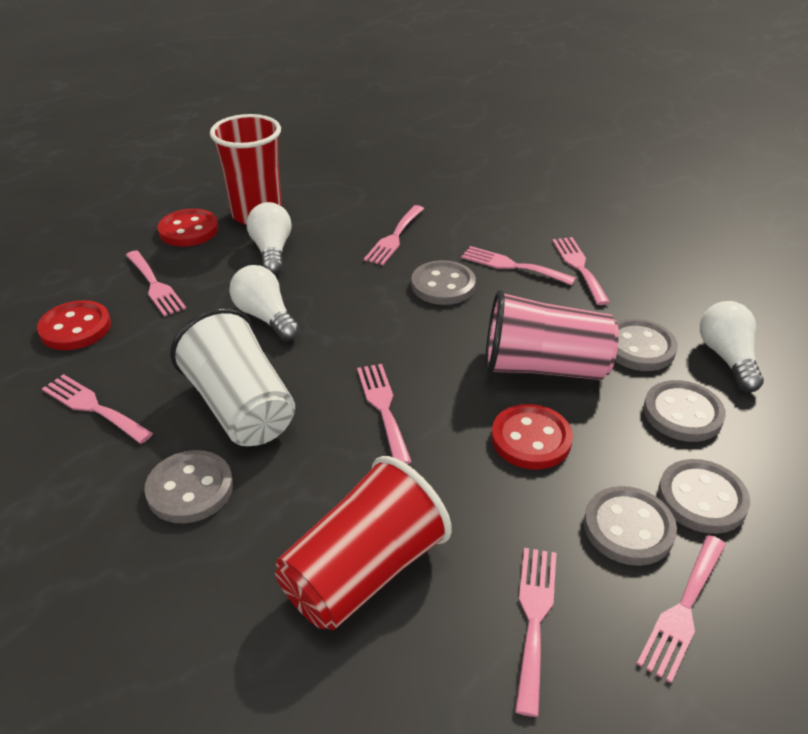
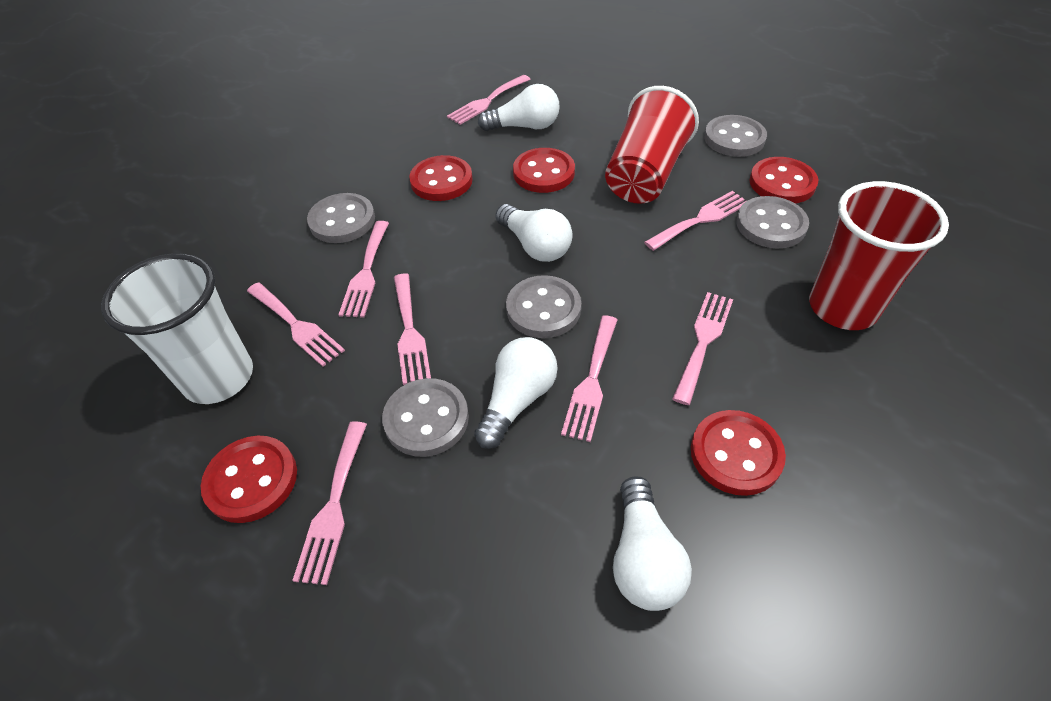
grey button: [144,450,233,523] [411,260,476,305] [584,486,677,566] [615,319,678,371] [643,380,726,442] [658,459,750,534] = 6 -> [307,193,375,243] [382,378,469,457] [506,275,581,338] [704,115,767,157] [736,196,809,248] = 5
pink cup: [485,289,619,380] = 1 -> none = 0
red button: [37,300,111,350] [158,209,218,247] [491,404,573,469] = 3 -> [201,436,297,523] [409,155,473,201] [513,148,575,193] [691,410,786,496] [750,157,818,203] = 5
white light bulb: [229,265,300,341] [247,202,292,275] [700,301,764,392] = 3 -> [474,337,557,449] [478,84,560,131] [495,204,573,262] [613,476,692,611] = 4

